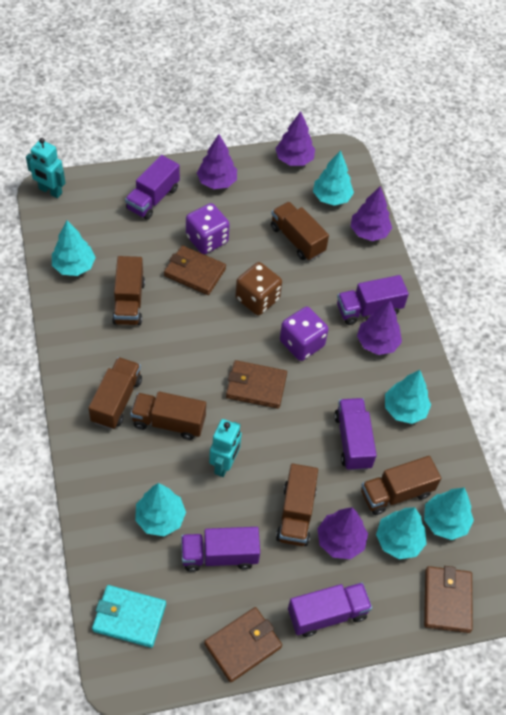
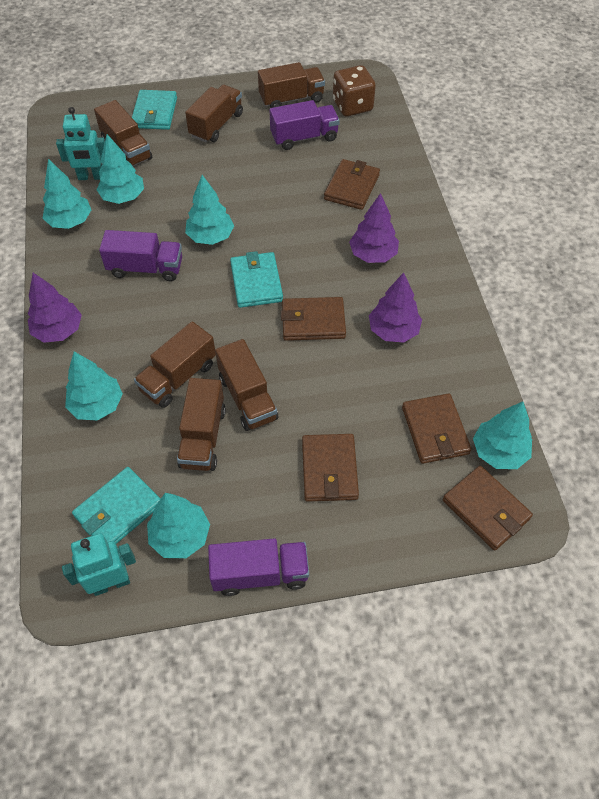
brown wallet: [164,245,226,295] [204,607,282,683] [226,360,287,409] [424,566,473,633] = 4 -> [281,297,346,341] [302,434,359,502] [324,159,380,210] [402,393,472,464] [443,466,533,551] = 5
purple dice: [186,203,230,254] [280,307,329,361] = 2 -> none = 0
purple tree: [197,134,237,189] [275,111,315,166] [317,507,368,559] [350,186,392,241] [357,301,402,355] = 5 -> [28,273,82,343] [349,193,399,263] [369,273,422,343] = 3
purple truck: [125,155,180,220] [181,527,260,572] [288,582,372,637] [334,398,377,471] [337,275,409,325] = 5 -> [99,230,182,281] [208,538,309,596] [270,100,340,150] = 3
turquoise wallet: [92,585,166,648] = 1 -> [72,467,161,544] [132,90,177,130] [230,251,283,308] = 3

